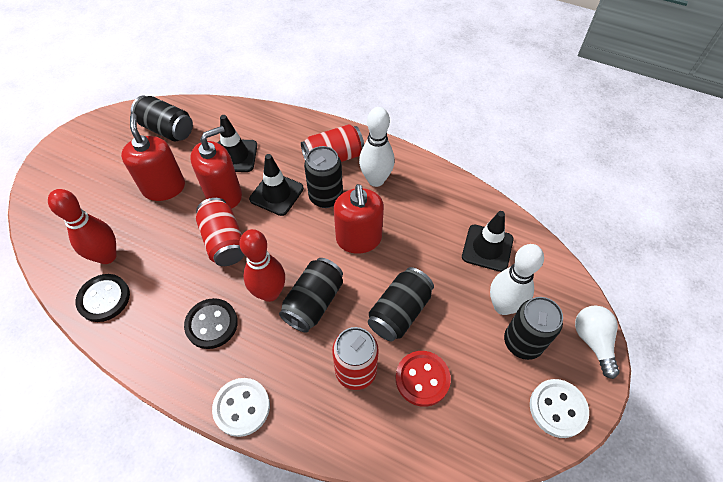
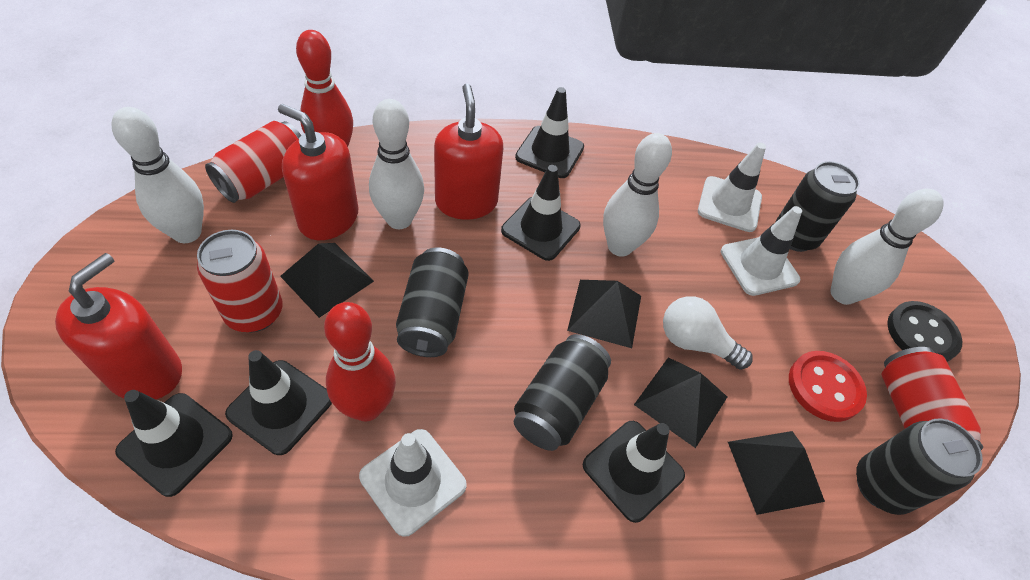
black button: [75,274,130,322] [184,298,238,349] = 2 -> [887,301,962,362] = 1
black can: [131,96,193,141] [279,258,343,333] [304,146,343,208] [368,267,434,342] [504,297,563,360] = 5 -> [396,248,469,357] [514,334,611,451] [775,161,860,252] [856,419,983,515] = 4
black pyramid: none = 0 -> [280,243,374,318] [567,280,641,348] [634,357,727,448] [728,431,825,515] = 4
black traffic cone: [218,115,257,172] [249,154,304,216] [462,211,513,272] = 3 -> [115,390,233,497] [225,350,332,455] [501,165,581,261] [515,87,584,178] [583,421,685,523] = 5
white bowling pin: [359,107,395,187] [490,244,544,315] = 2 -> [112,107,204,243] [369,99,424,229] [603,133,672,257] [830,189,943,305] = 4
white button: [212,378,270,437] [530,379,589,438] = 2 -> none = 0
white traffic cone: none = 0 -> [359,429,467,537] [698,143,766,232] [721,206,802,296] = 3

